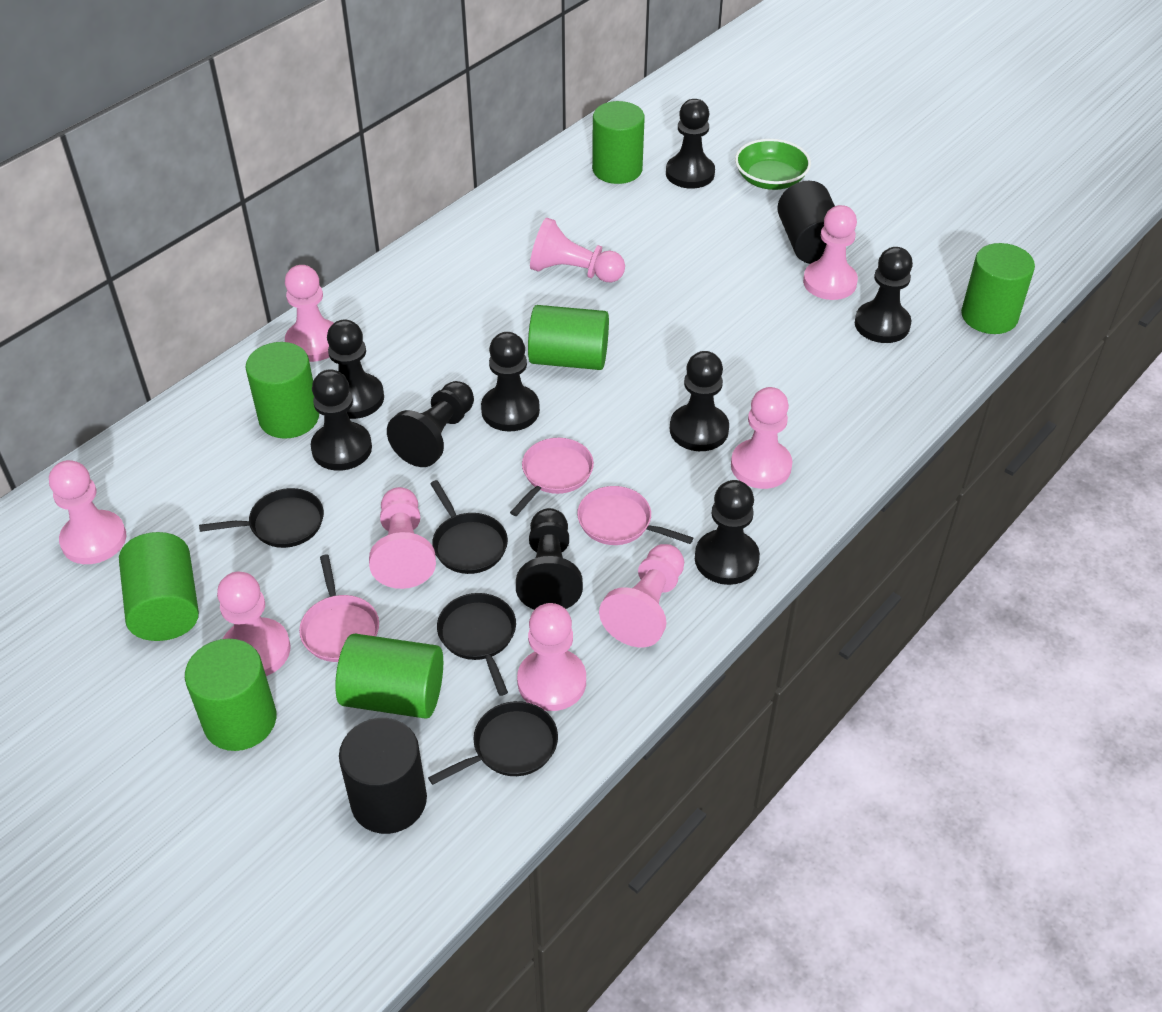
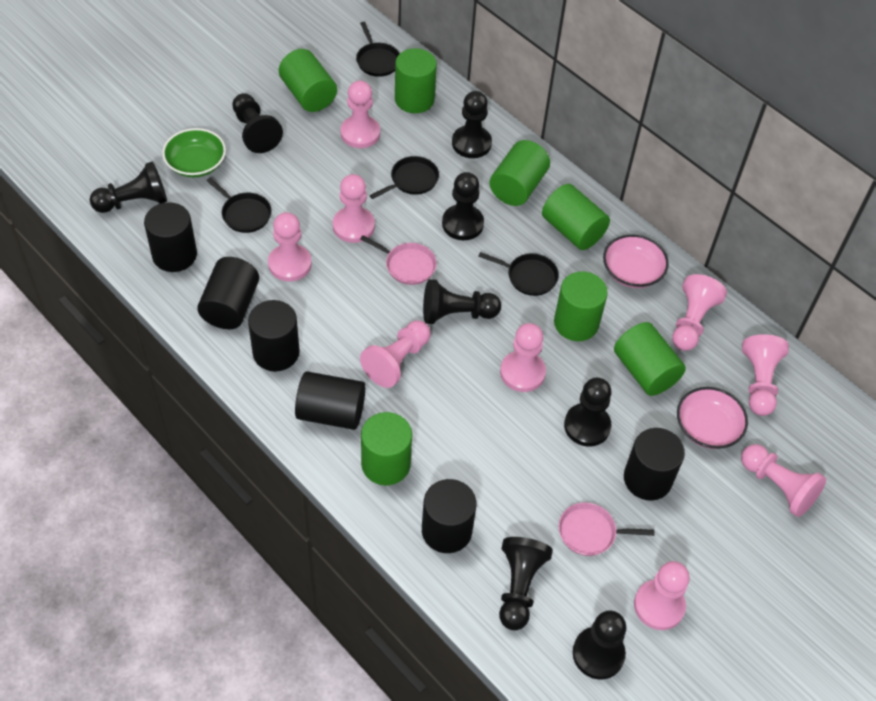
black cylinder: [339,718,427,834] [777,181,835,264] = 2 -> [144,202,197,272] [197,257,259,329] [248,300,300,371] [295,371,365,430] [422,479,476,553] [624,428,685,501] = 6
black pawn: [311,369,372,471] [327,320,384,419] [387,381,474,467] [481,332,540,431] [516,508,583,610] [666,99,715,189] [670,351,729,451] [695,480,760,585] [855,247,913,343] = 9 -> [90,162,167,213] [232,93,283,153] [423,279,501,324] [442,172,484,240] [452,91,492,158] [499,537,553,630] [564,378,612,447] [573,610,626,679] = 8
pink bowl: none = 0 -> [603,234,669,288] [677,387,748,449] = 2
pink pan: [299,555,379,662] [510,438,594,516] [577,486,693,545] = 3 -> [361,235,437,285] [559,503,654,556] = 2

